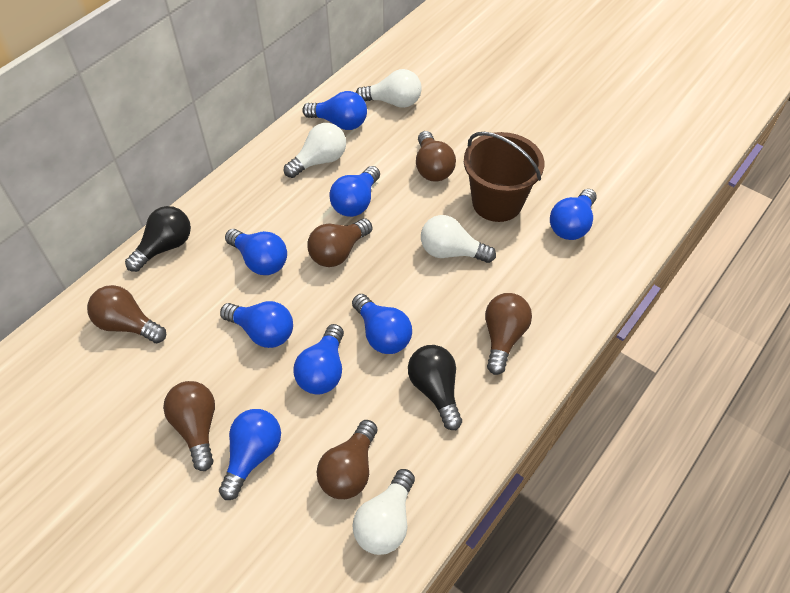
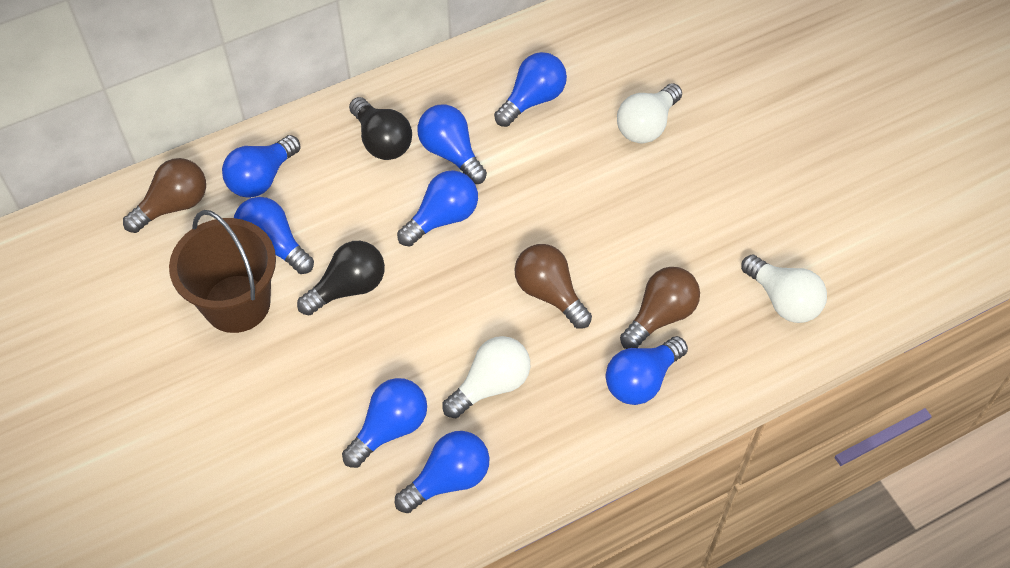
brown light bulb: [87,285,166,343] [163,381,215,471] [307,219,372,267] [316,420,377,499] [416,131,456,182] [485,293,532,375] = 6 -> [123,158,206,233] [514,244,592,329] [620,267,700,349] = 3
white light bulb: [284,123,346,178] [353,469,415,555] [356,69,422,108] [421,215,496,263] = 4 -> [442,336,530,418] [617,83,682,143] [741,255,827,323] = 3

